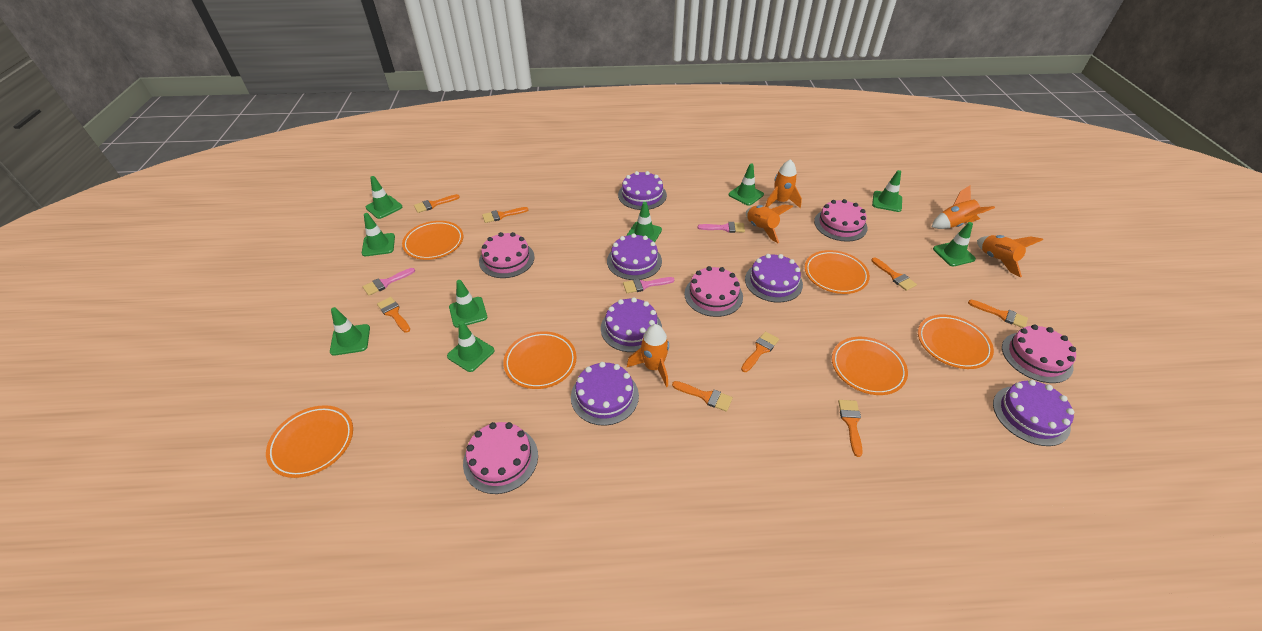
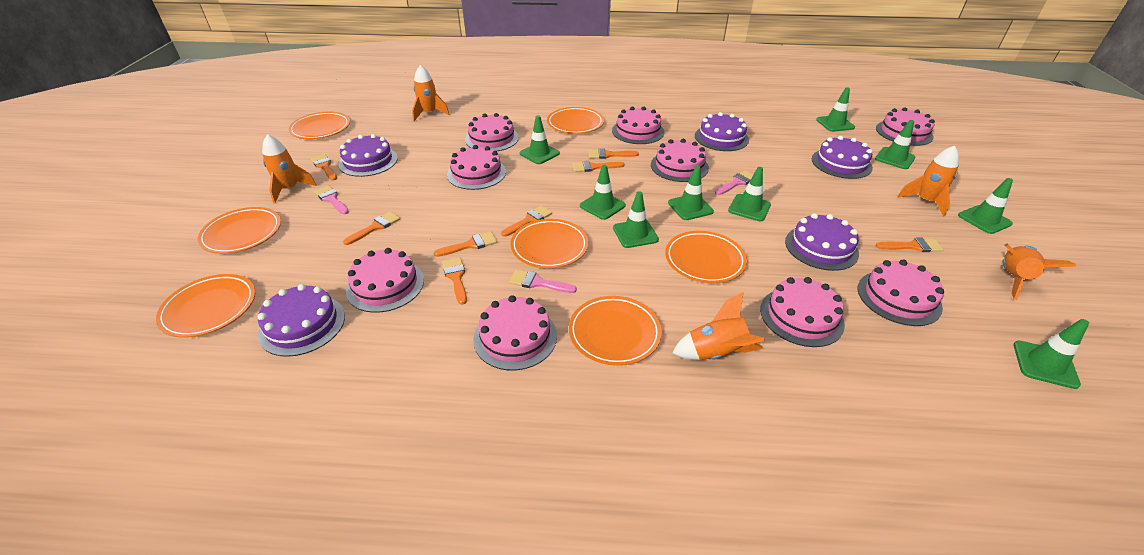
orange plate: [266,405,353,478] [402,221,463,260] [503,331,576,389] [805,250,870,294] [832,337,908,395] [918,315,994,369] = 6 -> [156,274,255,338] [198,207,281,254] [289,112,350,139] [510,219,589,268] [547,107,604,134] [569,296,662,366] [665,231,747,283] = 7
pink cake: [463,422,538,494] [479,232,535,278] [684,266,743,317] [814,199,867,242] [1002,325,1076,383] = 5 -> [346,248,424,313] [447,145,506,190] [465,113,519,152] [473,295,557,370] [612,107,664,144] [651,139,709,182] [760,277,845,347] [858,260,944,326] [876,107,935,146] = 9
purple cake: [571,362,639,426] [601,297,662,352] [607,233,662,280] [618,171,667,210] [745,254,803,302] [993,380,1074,446] = 6 -> [258,284,345,357] [339,134,398,177] [695,112,749,151] [785,213,859,271] [812,136,873,179] = 5

